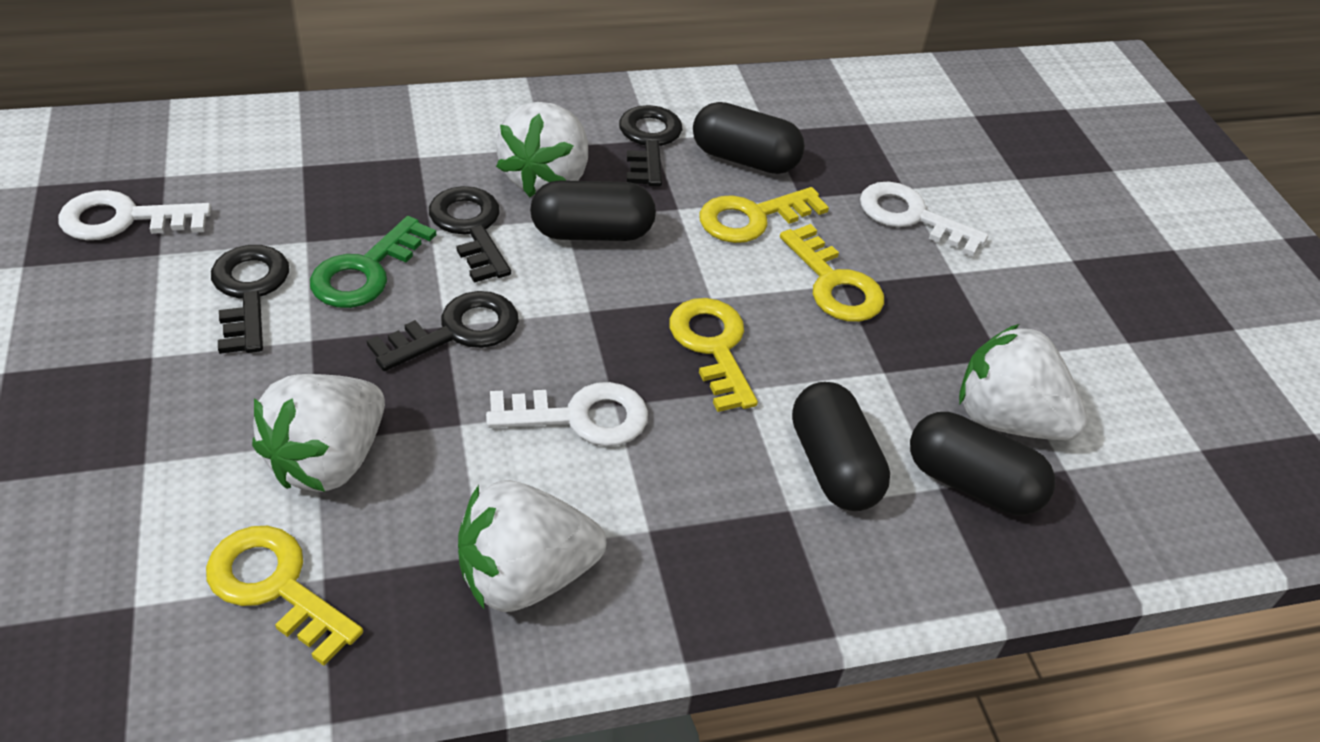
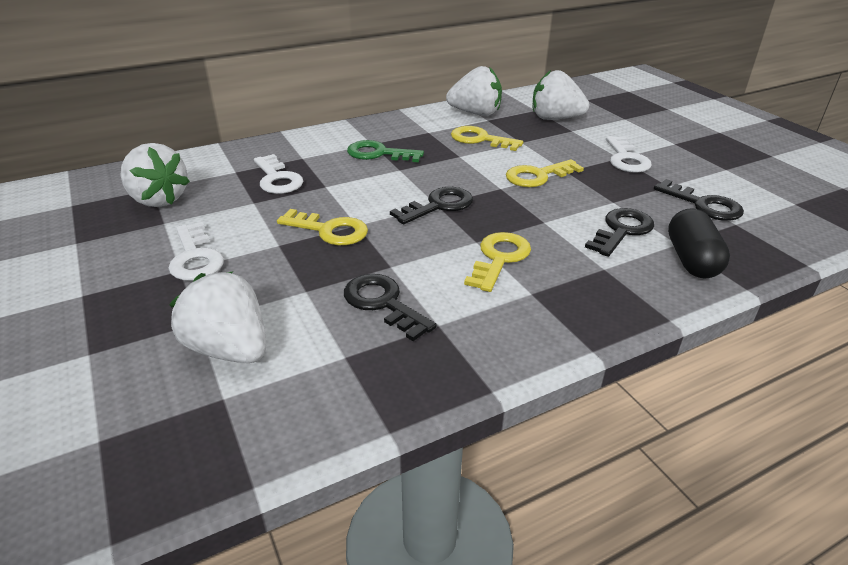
black capsule: [530,180,656,241] [693,102,805,174] [792,382,890,511] [910,412,1055,516] = 4 -> [668,208,730,278] = 1

